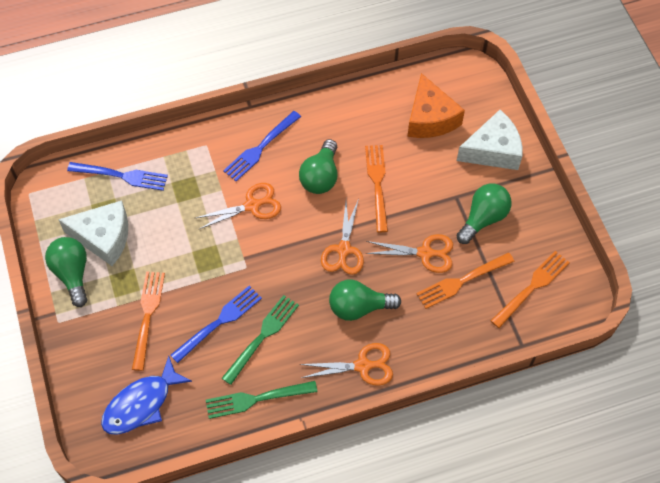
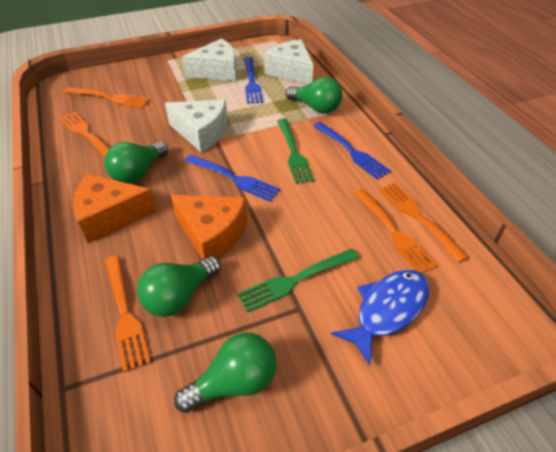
orange cheese: [407,73,465,138] = 1 -> [73,173,156,243] [171,195,247,260] = 2
orange fork: [132,271,165,371] [365,145,388,232] [416,252,515,309] [491,251,570,328] = 4 -> [59,112,110,158] [64,87,149,108] [105,255,151,373] [354,189,438,274] [379,182,469,263] = 5
orange scissors: [196,183,281,229] [299,343,393,386] [321,199,364,275] [365,234,453,273] = 4 -> none = 0
white cheese: [58,201,128,266] [457,110,522,170] = 2 -> [165,100,228,152] [182,38,237,81] [264,39,314,84] = 3

